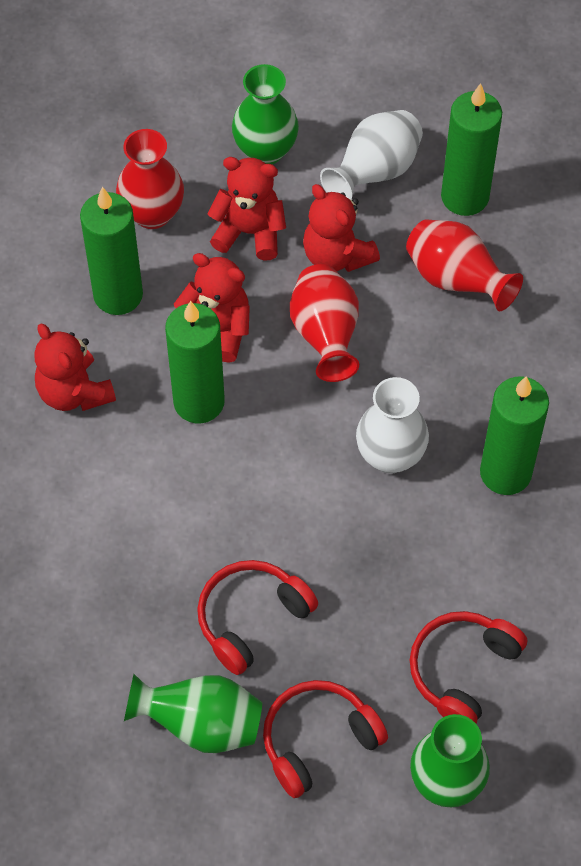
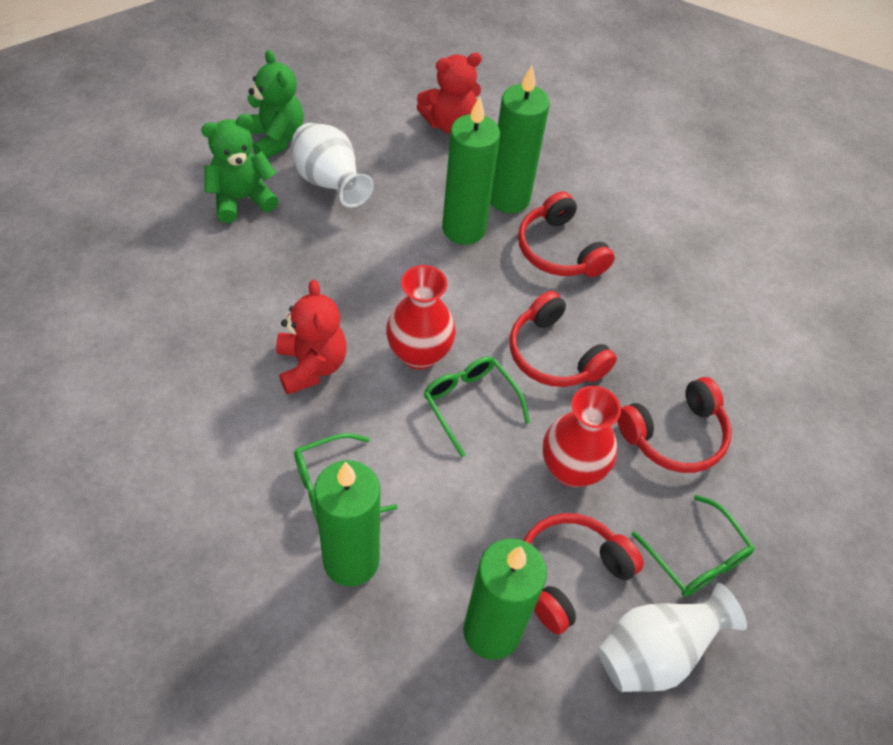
green glasses: none = 0 -> [294,433,398,523] [423,356,530,457] [632,495,755,596] = 3
green teddy bear: none = 0 -> [201,114,278,223] [247,50,304,158] = 2
green vase: [124,674,262,753] [232,64,299,164] [410,714,490,807] = 3 -> none = 0
red headphones: [197,560,318,675] [263,680,388,798] [410,611,527,723] = 3 -> [510,291,617,387] [518,192,615,277] [523,513,644,634] [617,377,732,473] = 4
red teddy bear: [34,324,116,411] [174,253,250,363] [208,157,286,261] [303,184,380,272] = 4 -> [276,280,347,395] [417,53,482,134] = 2
red vase: [116,129,184,229] [290,264,359,382] [406,219,523,311] = 3 -> [386,265,456,370] [543,386,621,487] = 2

